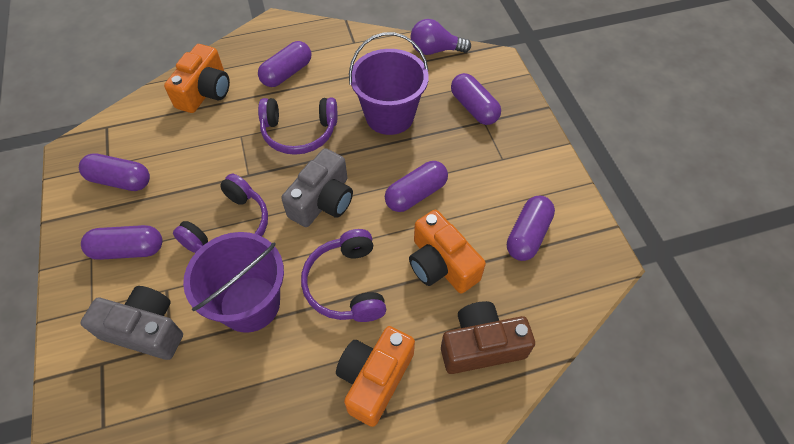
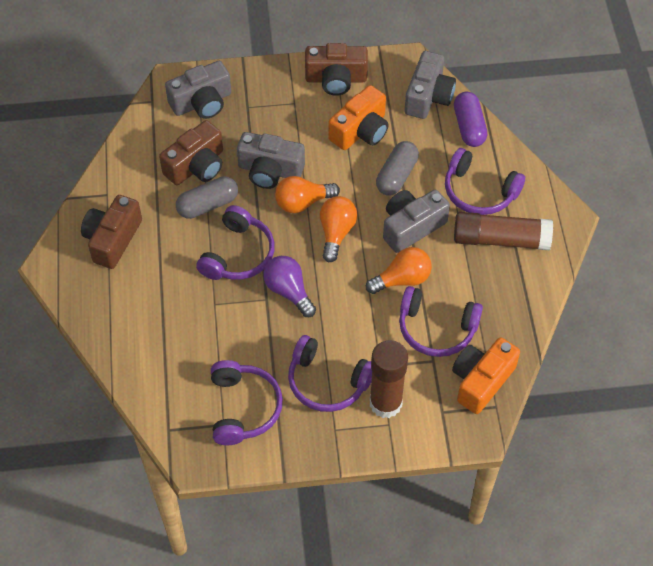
brown camera: [441,301,535,374] = 1 -> [81,195,142,269] [159,120,223,185] [305,43,368,96] = 3
brown glue stick: none = 0 -> [370,340,408,418] [454,212,553,250] = 2
grey camera: [80,286,183,360] [281,148,353,227] = 2 -> [165,61,231,119] [237,132,305,189] [383,190,450,253] [405,51,456,119] = 4
grey capsule: none = 0 -> [176,176,238,219] [376,141,419,196] = 2
orange camera: [164,44,230,113] [336,326,415,427] [409,210,486,294] = 3 -> [329,85,389,150] [452,338,520,414] = 2
orange light bulb: none = 0 -> [275,176,340,213] [320,196,357,262] [366,247,432,294] = 3
purple bucket: [183,232,284,333] [349,32,429,135] = 2 -> none = 0
purple capsule: [79,153,150,191] [81,225,162,260] [258,41,311,87] [385,161,448,212] [451,73,501,125] [507,196,555,261] = 6 -> [454,92,487,147] = 1
purple headphones: [173,174,268,253] [258,98,337,155] [301,229,386,322] = 3 -> [196,205,275,280] [211,360,283,445] [288,335,372,412] [399,286,483,357] [445,148,525,215] = 5

